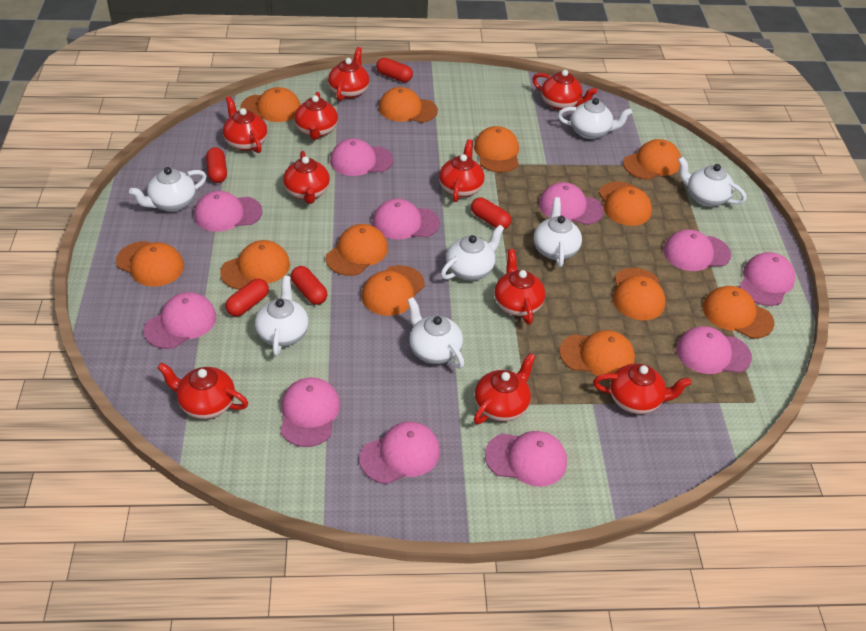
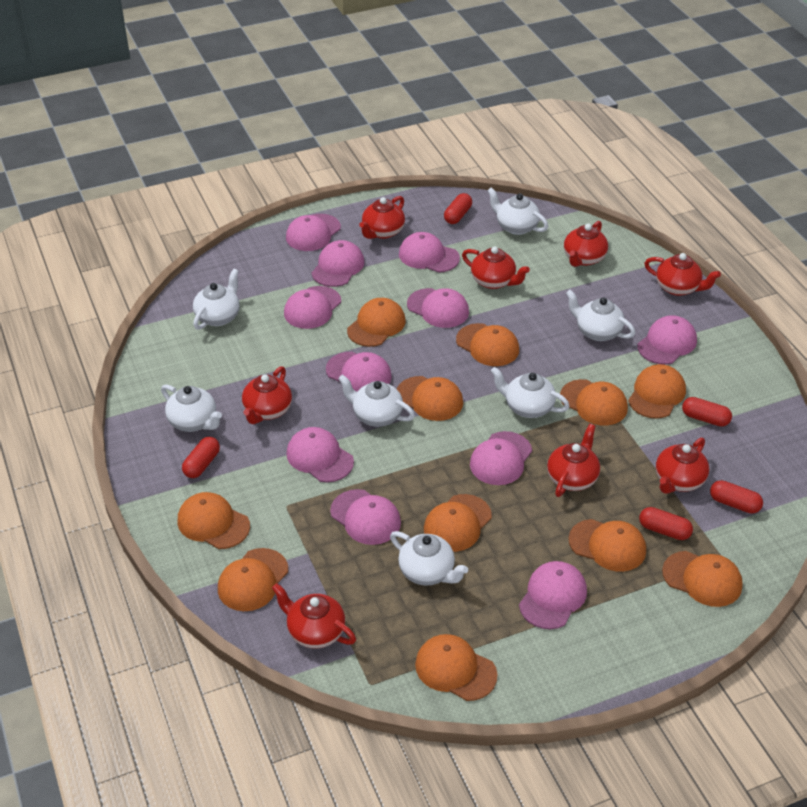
orange cap: [116,241,184,286] [220,240,290,290] [240,87,300,122] [326,224,388,276] [362,265,425,316] [379,87,438,123] [474,126,519,173] [559,330,635,376] [599,181,652,226] [613,268,666,320] [623,139,681,180] [703,286,774,338] = 12 -> [177,492,250,549] [218,548,288,611] [347,298,406,347] [397,376,463,421] [415,634,498,701] [424,494,492,552] [456,323,519,366] [560,379,628,425] [569,519,646,572] [628,364,686,419] [662,551,743,607] = 11
red teapot: [157,363,248,419] [223,96,268,153] [283,151,330,204] [294,92,338,140] [328,47,369,101] [439,139,485,202] [474,353,536,424] [494,249,545,325] [532,70,597,110] [593,364,691,414] = 10 -> [242,366,292,424] [272,583,356,648] [359,196,405,239] [462,246,530,289] [547,424,600,497] [564,221,608,267] [644,253,721,296] [656,438,709,494] = 8

